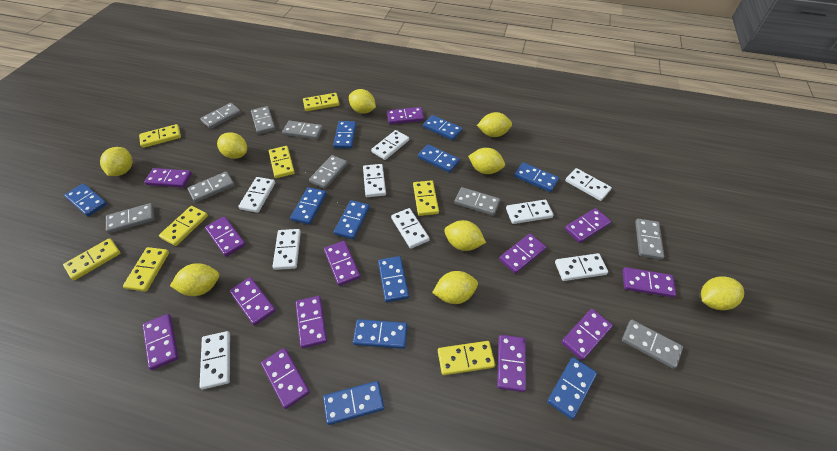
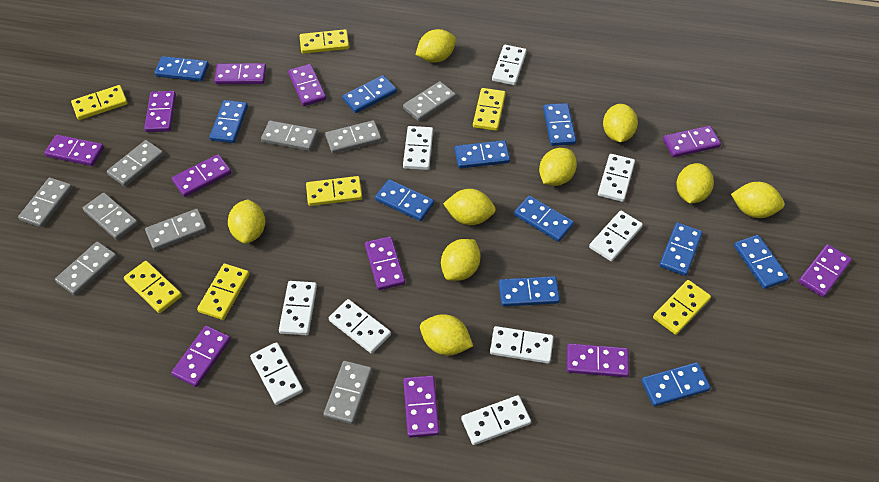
purple domino: [143,314,179,370] [144,168,192,188] [205,216,246,257] [230,277,276,326] [261,348,310,409] [296,296,327,348] [324,241,361,286] [387,107,424,124] [497,335,526,392] [499,234,546,274] [561,309,613,360] [565,208,611,243] [623,267,676,297] = 13 -> [44,135,104,166] [144,91,176,132] [171,326,231,387] [172,154,231,197] [214,63,266,84] [288,64,326,106] [365,236,405,290] [403,375,440,438] [567,343,629,377] [663,126,721,157] [798,244,852,297] = 11
yellow domino: [63,238,120,280] [123,247,169,292] [139,124,181,148] [159,206,208,246] [269,146,295,178] [303,93,340,111] [413,180,439,216] [438,341,495,375] = 8 -> [71,85,128,120] [124,261,182,313] [197,264,249,320] [300,29,349,54] [306,176,362,206] [473,88,506,131] [653,280,711,335] = 7

